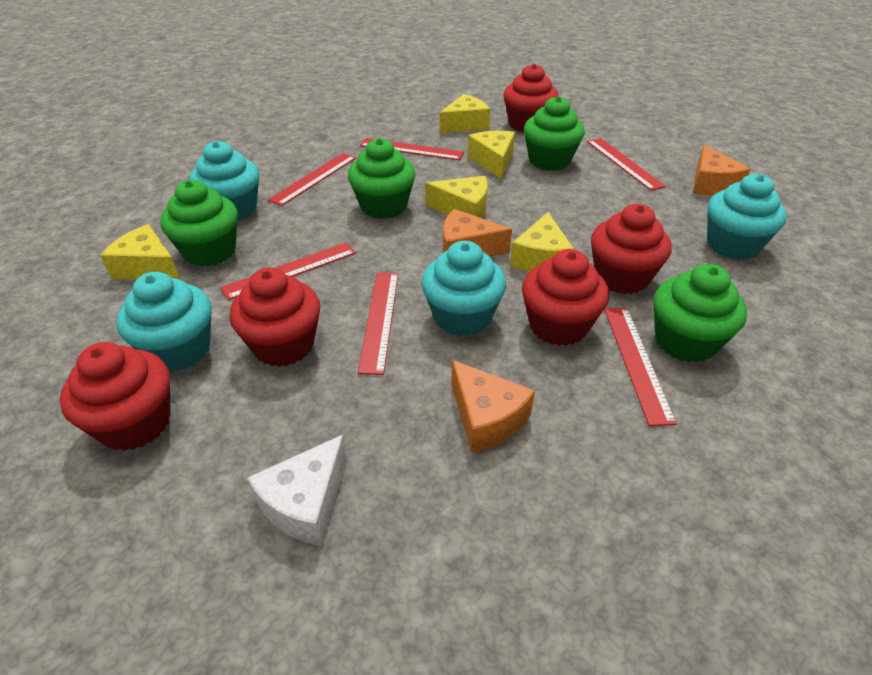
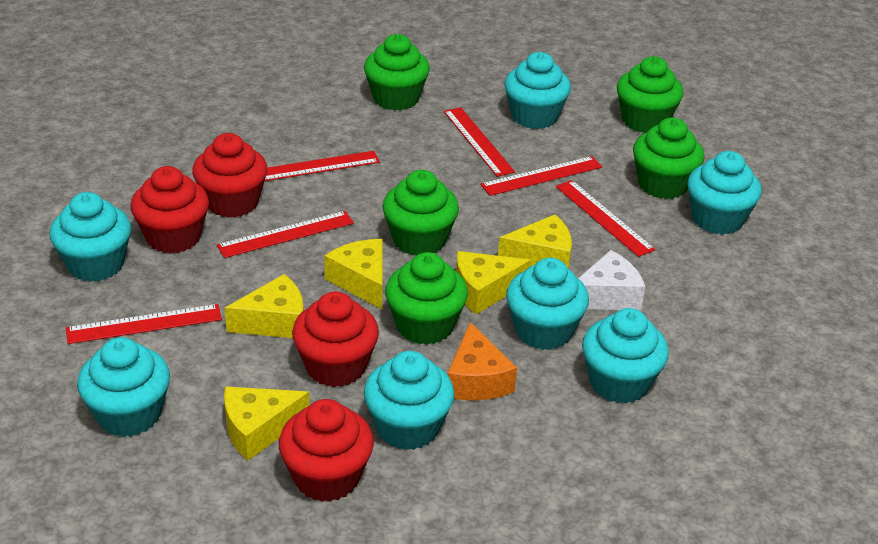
green cupcake: [160,180,238,267] [348,138,415,219] [524,96,585,171] [653,264,747,363] = 4 -> [364,34,430,111] [383,170,459,255] [385,252,468,345] [617,56,683,133] [633,118,705,199] = 5
orange cheese: [443,209,512,257] [451,360,535,453] [693,145,751,195] = 3 -> [447,322,517,400] = 1
red cupcake: [60,342,171,451] [229,267,320,367] [503,64,558,132] [522,249,609,346] [591,204,671,294] = 5 -> [131,166,209,254] [192,133,267,218] [279,399,374,502] [292,291,379,387] = 4
turquoise cupcake: [116,272,212,372] [189,141,259,221] [421,241,506,336] [707,174,787,260] = 4 -> [50,192,131,282] [77,337,170,437] [364,351,455,450] [504,52,571,129] [506,258,589,350] [582,308,669,404] [687,151,762,235] = 7

